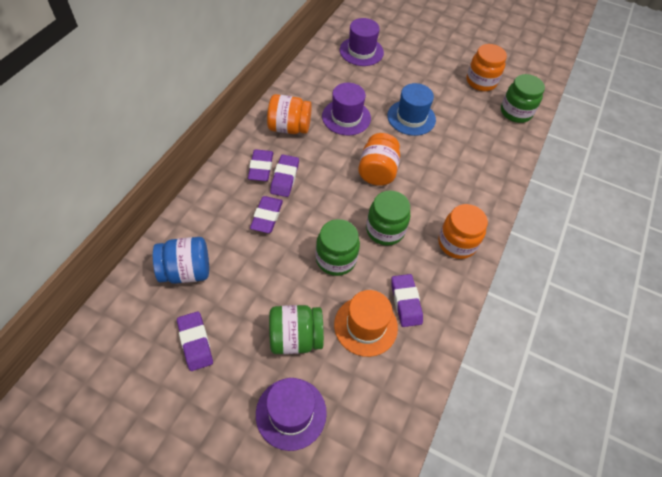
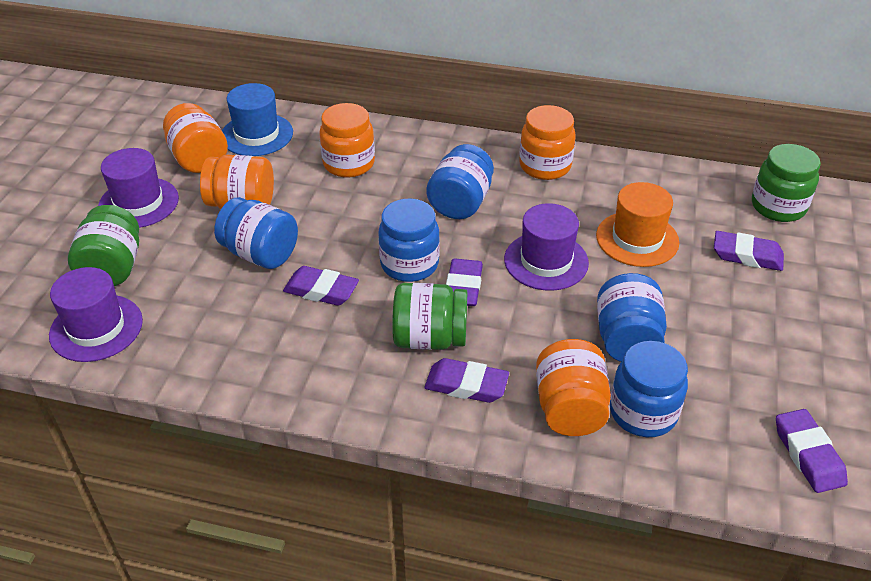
blue jar: [153,237,209,284] = 1 -> [214,197,298,269] [378,199,440,282] [426,144,494,219] [597,273,667,362] [610,341,688,437] = 5
green jar: [269,305,324,354] [315,219,360,276] [366,190,410,246] [501,74,545,123] = 4 -> [68,205,139,286] [392,283,468,350] [752,144,821,222] = 3
orange jar: [267,94,312,134] [358,133,400,186] [438,204,488,259] [466,44,507,91] = 4 -> [163,103,228,173] [200,155,274,209] [319,103,375,178] [519,105,576,180] [536,339,611,436] = 5

